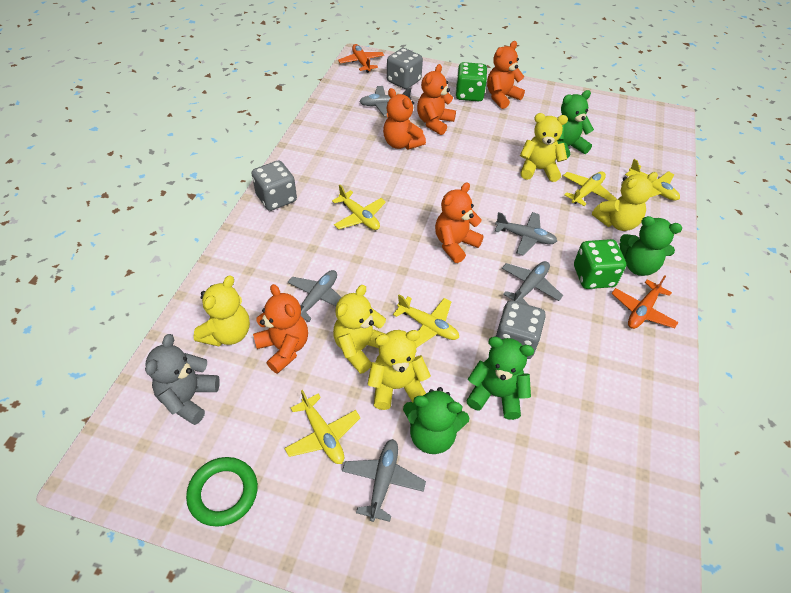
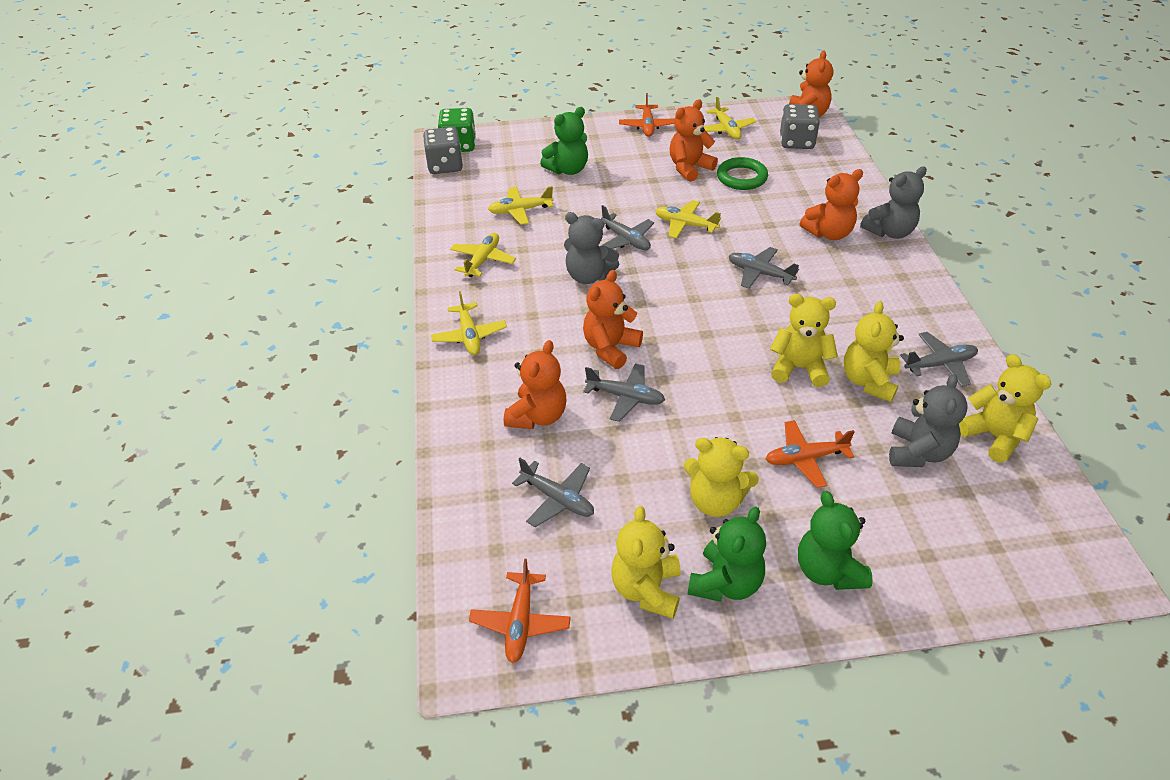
green dice: [456,62,487,101] [574,239,626,289] = 2 -> [438,108,476,152] = 1
green teddy bear: [403,387,469,454] [466,336,534,420] [557,90,594,158] [620,216,682,276] = 4 -> [540,107,588,175] [688,506,766,602] [798,491,872,590] = 3
grey dice: [251,160,297,211] [387,48,423,89] [495,300,546,359] = 3 -> [423,127,463,174] [780,104,820,149] = 2
grey teddy bear: [145,334,220,425] = 1 -> [564,212,619,284] [860,166,927,239] [889,374,968,467] = 3
orange plane: [338,44,384,73] [611,275,679,329] = 2 -> [469,559,571,663] [619,93,675,137] [766,420,855,488] = 3

